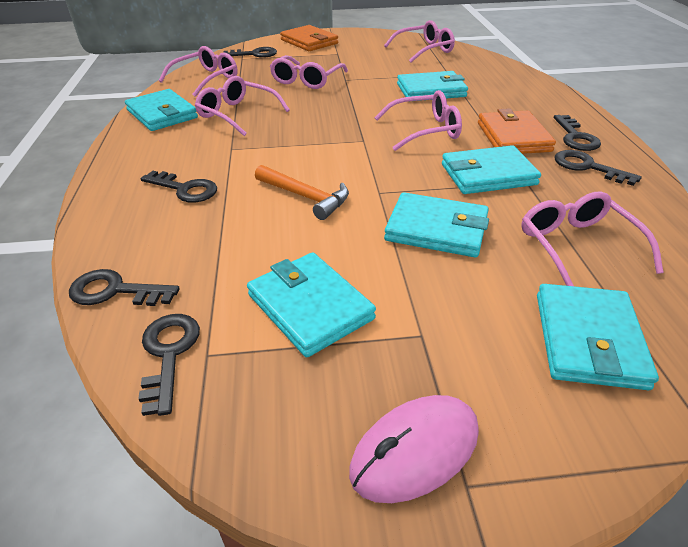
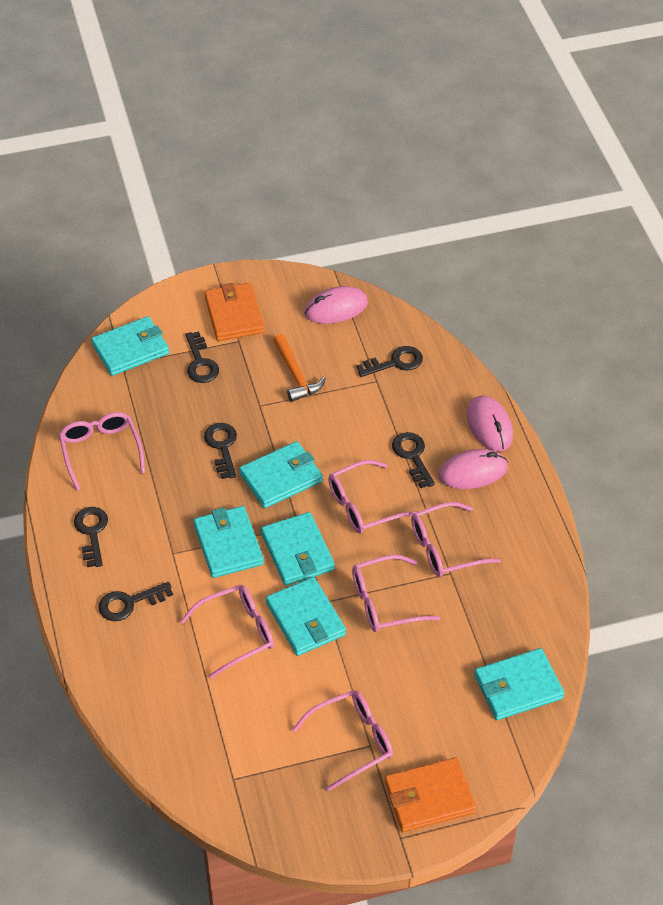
pink mouse: [349,395,479,503] = 1 -> [304,286,368,324] [438,449,508,489] [467,395,513,451] = 3

